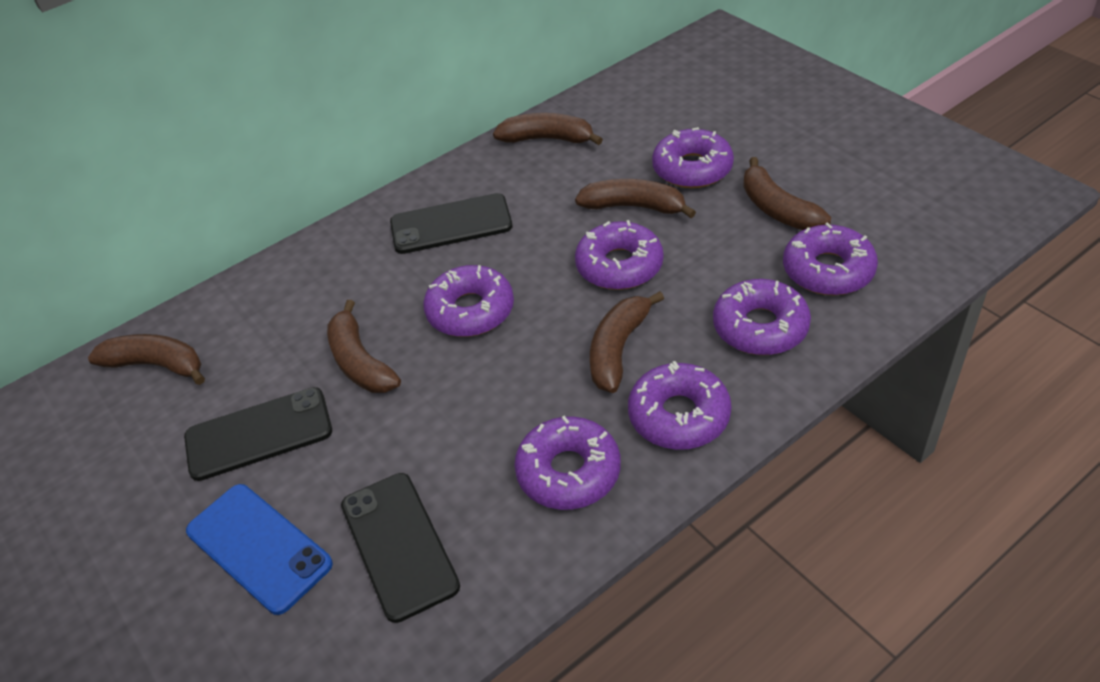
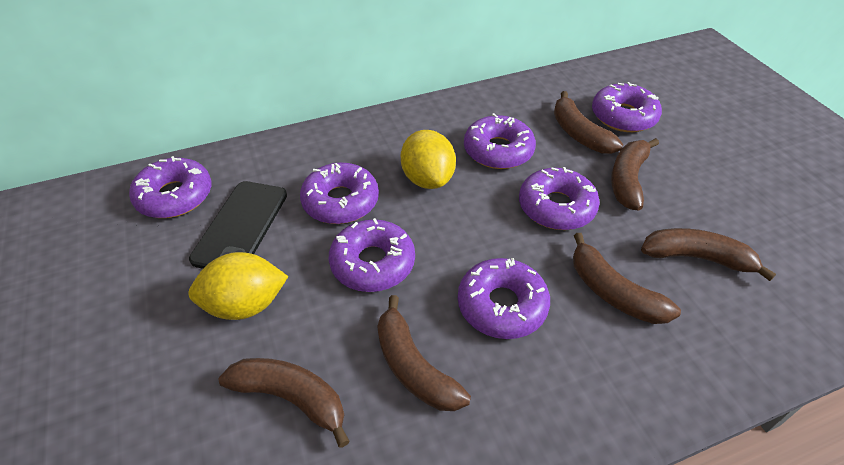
black phone: [184,387,332,481] [341,473,460,623] [390,193,512,254] = 3 -> [189,181,287,269] = 1
blue phone: [186,484,333,615] = 1 -> none = 0
yellow lemon: none = 0 -> [188,252,288,320] [401,130,456,189] = 2

